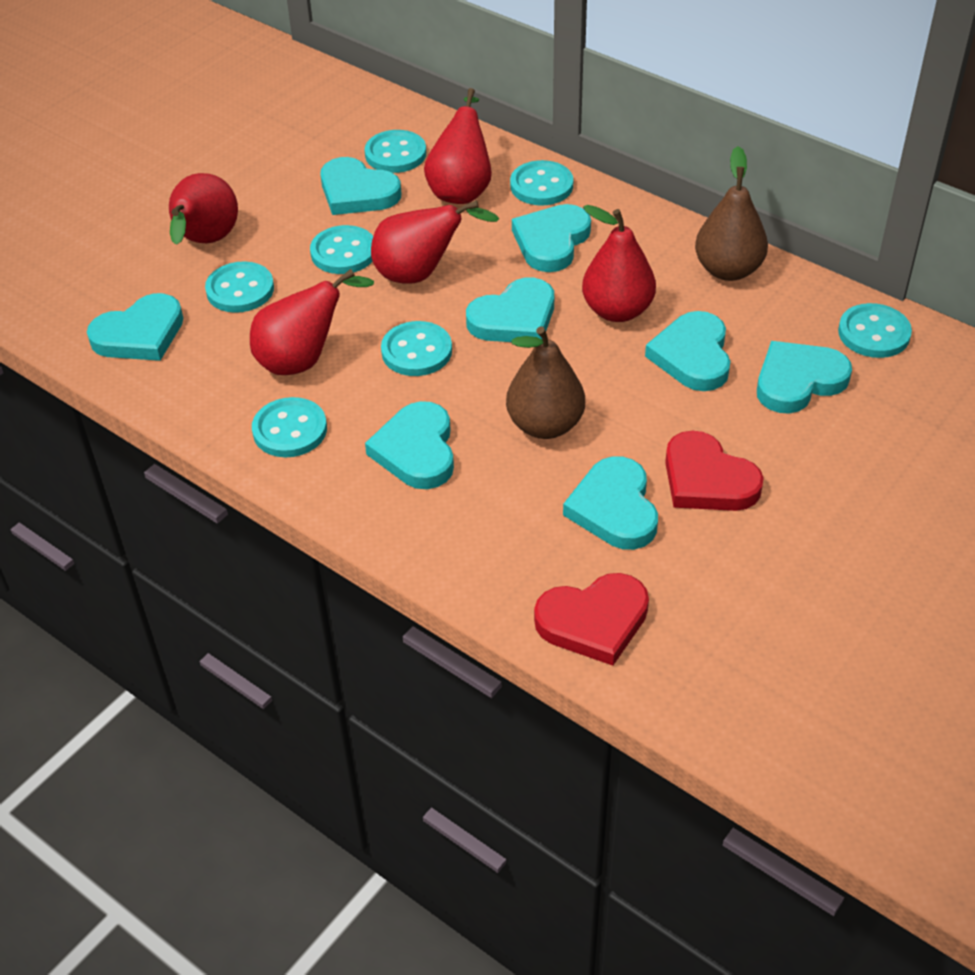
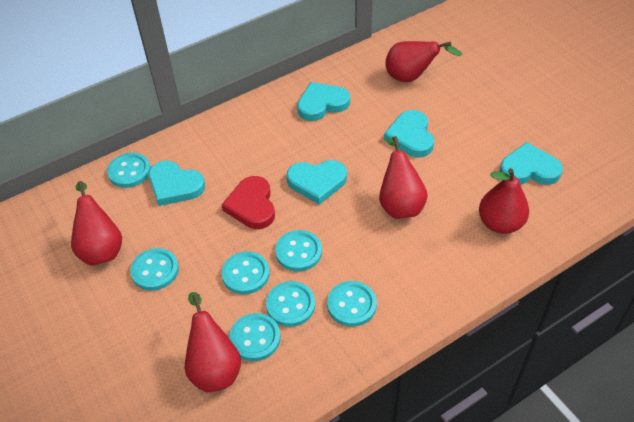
brown pear: [506,326,585,439] [695,146,768,281] = 2 -> none = 0
red heart: [534,573,649,666] [665,431,764,511] = 2 -> [222,176,275,229] = 1
turquoise heart: [87,293,183,361] [320,157,401,215] [365,401,454,489] [466,277,554,342] [512,204,591,272] [563,456,658,550] [645,311,731,391] [757,341,852,414] = 8 -> [148,160,205,206] [286,160,347,205] [297,82,350,121] [384,110,434,157] [500,142,563,185] = 5

